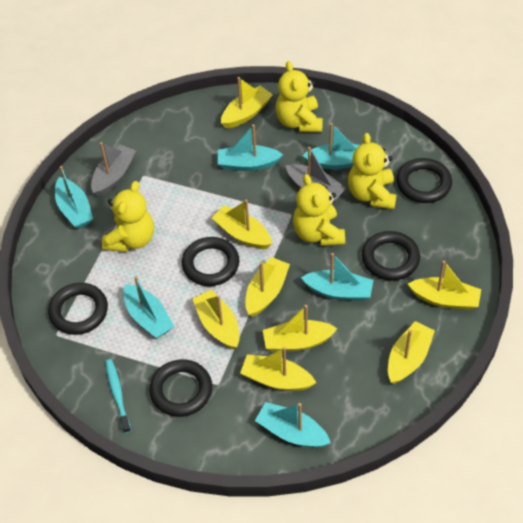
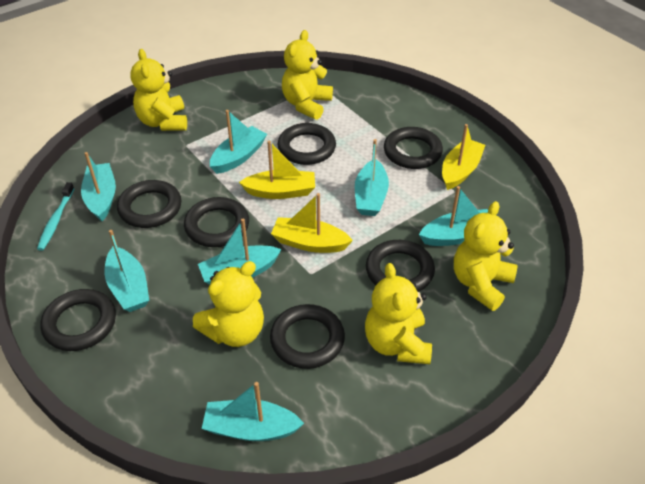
black ring: [48,283,108,335] [149,359,212,417] [182,237,240,286] [362,231,420,281] [397,158,452,203] = 5 -> [41,289,116,351] [117,180,181,228] [184,197,249,247] [270,304,345,369] [278,123,336,165] [366,240,435,292] [384,127,443,169] = 7
grey boat: [91,142,136,197] [286,147,346,202] = 2 -> none = 0
turquoise boat: [55,166,93,229] [123,276,174,339] [218,124,283,171] [255,402,331,448] [301,253,374,301] [302,123,360,170] = 6 -> [81,152,116,221] [105,230,149,312] [198,219,281,285] [202,382,304,441] [210,110,267,174] [355,139,389,216] [419,186,488,246] = 7
yellow boat: [192,290,240,349] [212,200,272,249] [221,77,273,129] [240,347,316,391] [245,257,290,317] [263,305,338,352] [388,321,435,384] [408,260,481,310] = 8 -> [239,140,315,199] [271,193,353,253] [442,124,485,190] = 3
yellow teddy bear: [102,181,154,252] [276,61,323,132] [293,174,345,246] [348,133,397,209] = 4 -> [130,49,187,131] [193,261,264,347] [282,30,333,120] [365,263,432,364] [454,201,517,311] = 5

